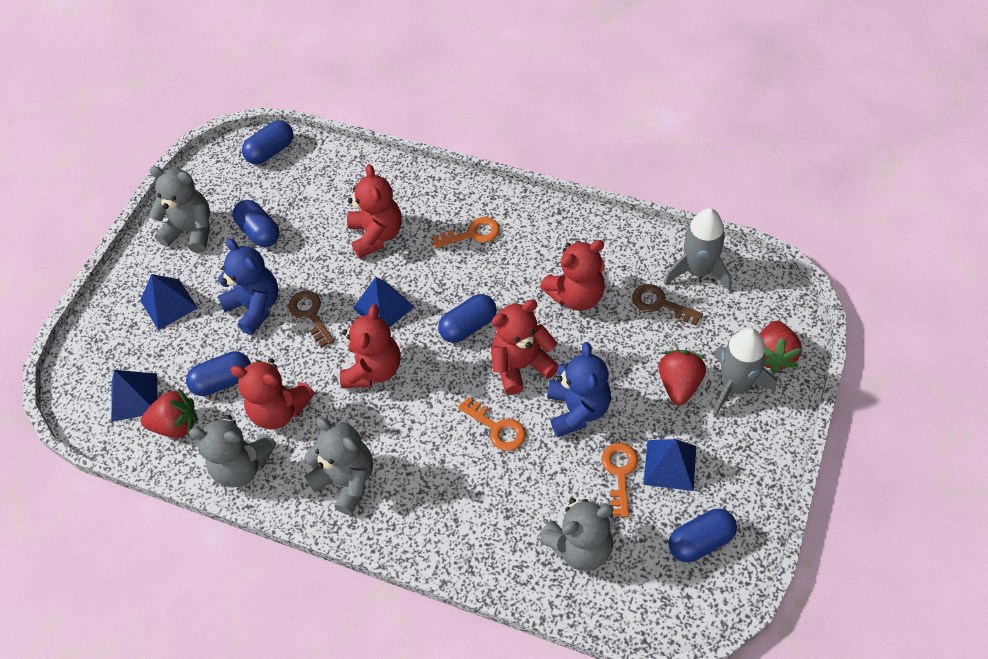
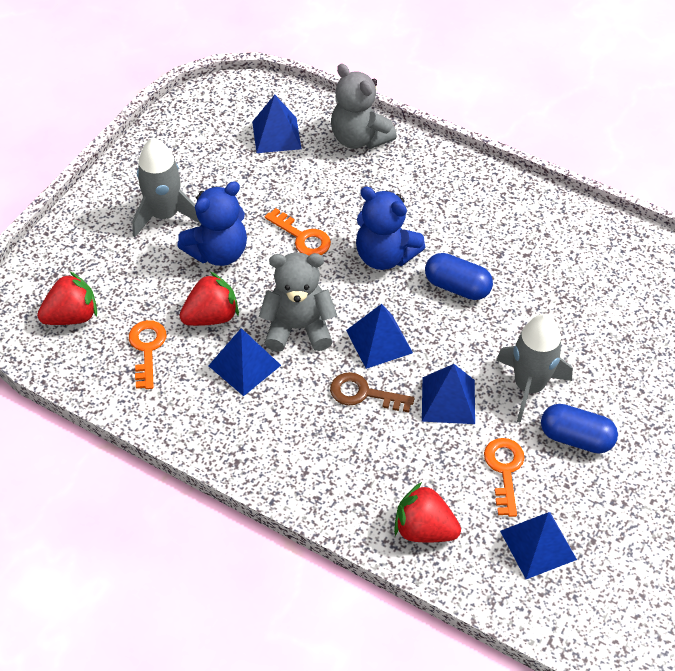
blue capsule: [186,351,251,396] [233,200,280,247] [242,120,293,165] [438,294,496,343] [669,509,737,562] = 5 -> [425,253,493,300] [541,404,618,454] = 2
blue pyramid: [111,370,158,422] [140,274,198,330] [353,277,415,328] [643,439,696,491] = 4 -> [208,328,281,396] [252,95,301,153] [346,304,413,369] [422,364,475,424] [500,512,577,579] = 5
brown key: [288,291,334,347] [632,284,703,325] = 2 -> [330,372,415,412] = 1
grey teddy bear: [149,166,210,253] [189,415,276,487] [304,418,373,515] [539,498,615,571] = 4 -> [259,252,337,352] [331,64,397,149] = 2
red teddy bear: [231,358,315,429] [340,304,401,388] [347,164,402,259] [491,300,559,395] [540,240,605,311] = 5 -> none = 0

